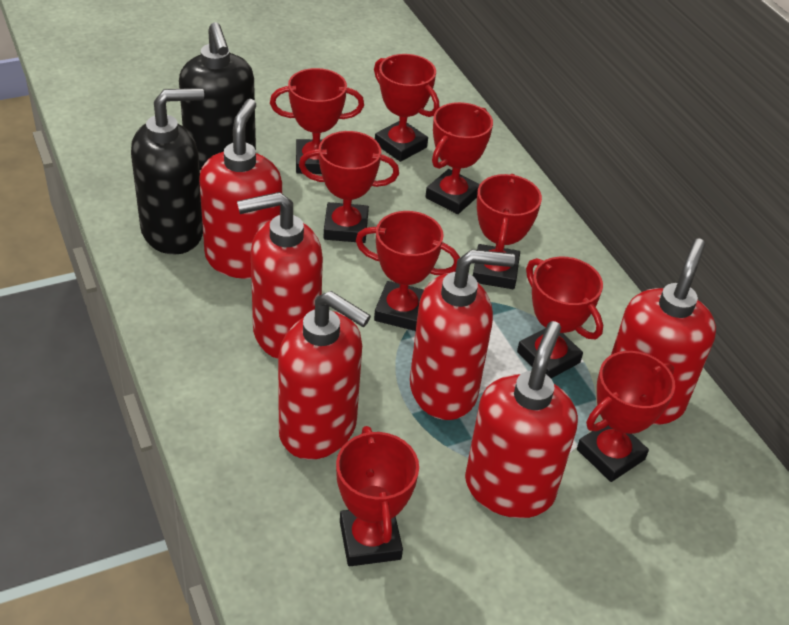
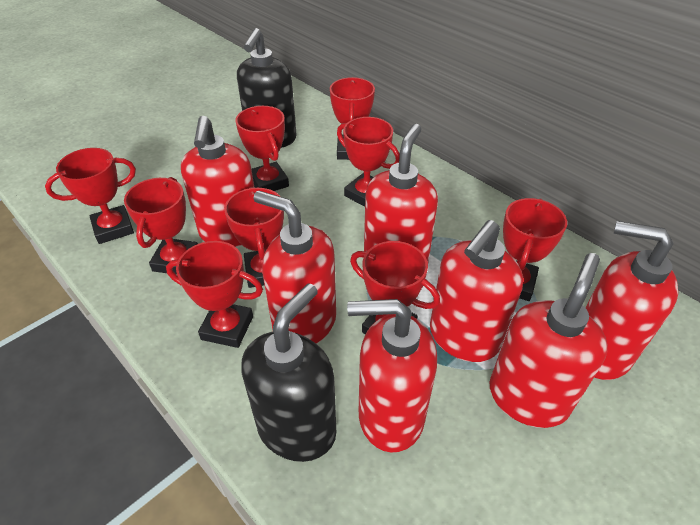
red soap dispenser: [199,99,282,279] [237,192,323,359] [278,291,371,460] [410,249,515,420] [465,321,578,518] [611,238,716,424] = 6 -> [181,116,254,247] [253,191,336,344] [347,299,437,453] [364,124,438,262] [430,220,523,362] [489,253,608,428] [585,221,678,380] = 7

